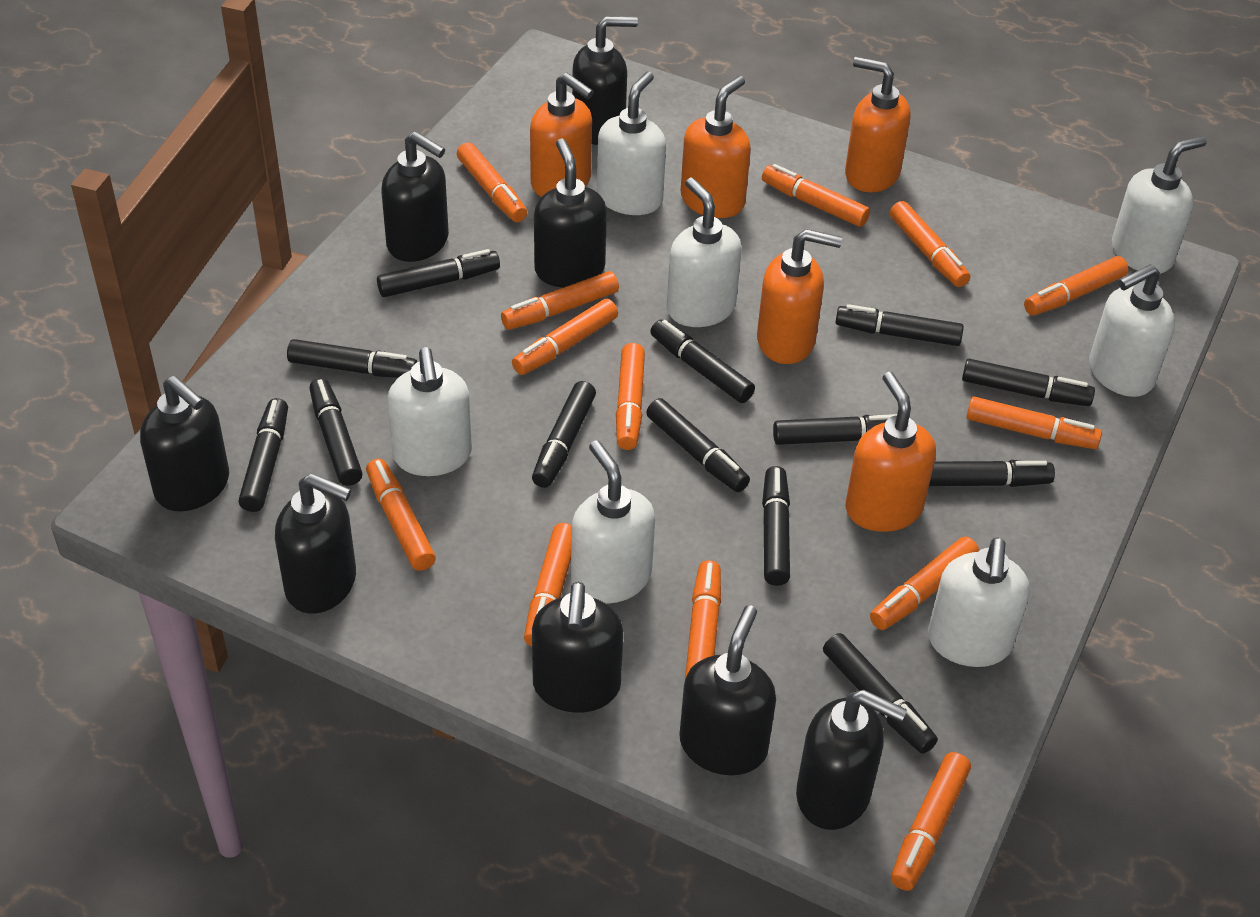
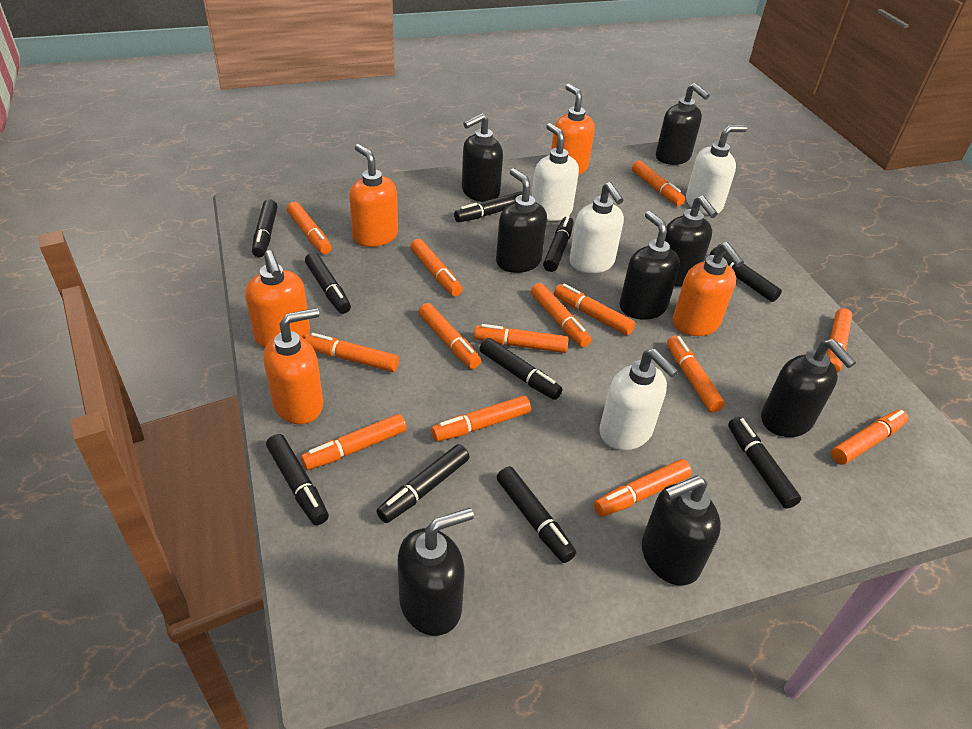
black marker: [239,398,288,512] [287,339,417,378] [309,378,363,486] [377,249,500,297] [532,381,596,488] [646,398,750,492] [650,320,755,403] [762,466,790,586] [773,414,897,445] [823,633,938,754] [836,304,964,346] [929,460,1055,487] [962,359,1095,406] = 13 -> [252,199,278,257] [266,434,329,525] [305,253,351,314] [377,444,469,523] [454,191,522,222] [480,338,563,400] [497,466,576,563] [543,216,574,272] [709,247,782,302] [728,417,801,509] = 10
orange marker: [366,459,436,571] [457,142,527,222] [501,271,619,330] [512,299,618,375] [524,523,571,646] [616,343,645,450] [685,560,721,678] [762,164,870,227] [870,537,979,630] [890,201,970,287] [891,752,971,891] [966,397,1102,449] [1024,256,1129,316] = 13 -> [287,202,332,254] [301,414,407,470] [305,333,399,372] [410,239,463,296] [418,303,481,369] [431,396,531,442] [474,324,569,353] [531,283,591,347] [554,284,635,335] [594,459,692,517] [632,160,685,206] [667,336,725,413] [826,308,853,373] [831,410,909,465] = 14
white soap dispenser: [387,347,472,476] [571,440,655,604] [597,72,666,215] [667,178,742,327] [928,538,1030,667] [1089,264,1175,397] [1112,136,1207,274] = 7 -> [532,123,579,221] [569,182,624,273] [599,349,678,450] [686,125,747,214] = 4

